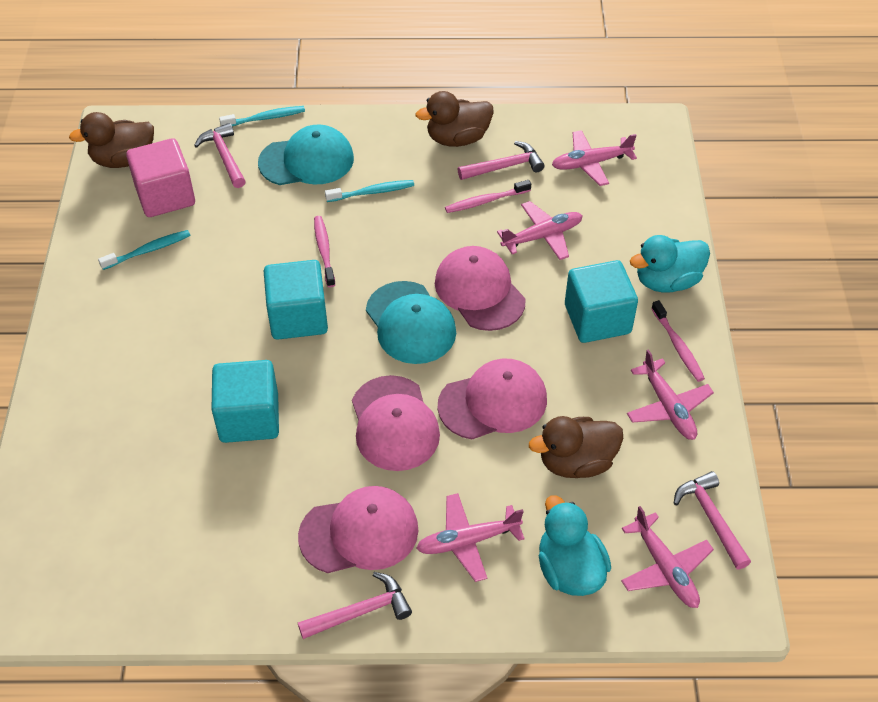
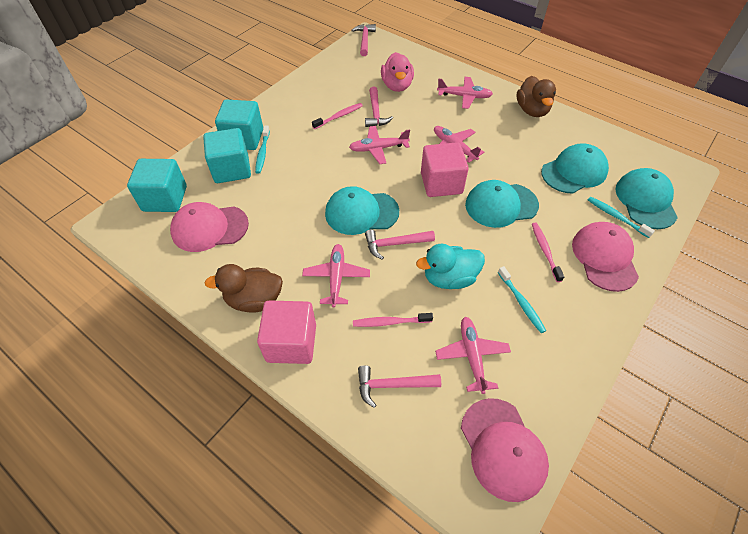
brown duck: [69,112,154,168] [416,91,494,147] [529,416,623,478] = 3 -> [205,264,283,313] [517,76,556,117] = 2
pink cap: [298,486,418,573] [352,375,440,471] [435,246,526,331] [438,359,547,439] = 4 -> [170,202,249,252] [461,398,549,502] [572,222,639,292] = 3
pink cube: [126,138,195,217] = 1 -> [257,301,316,364] [421,142,469,197] = 2
pink duck: none = 0 -> [381,52,414,92] = 1
turquoise cap: [258,124,354,185] [366,281,456,364] = 2 -> [325,186,399,235] [465,180,539,228] [541,143,609,194] [615,168,678,229] = 4
turquoise duck: [538,495,611,596] [630,235,710,293] = 2 -> [416,244,485,289] = 1

